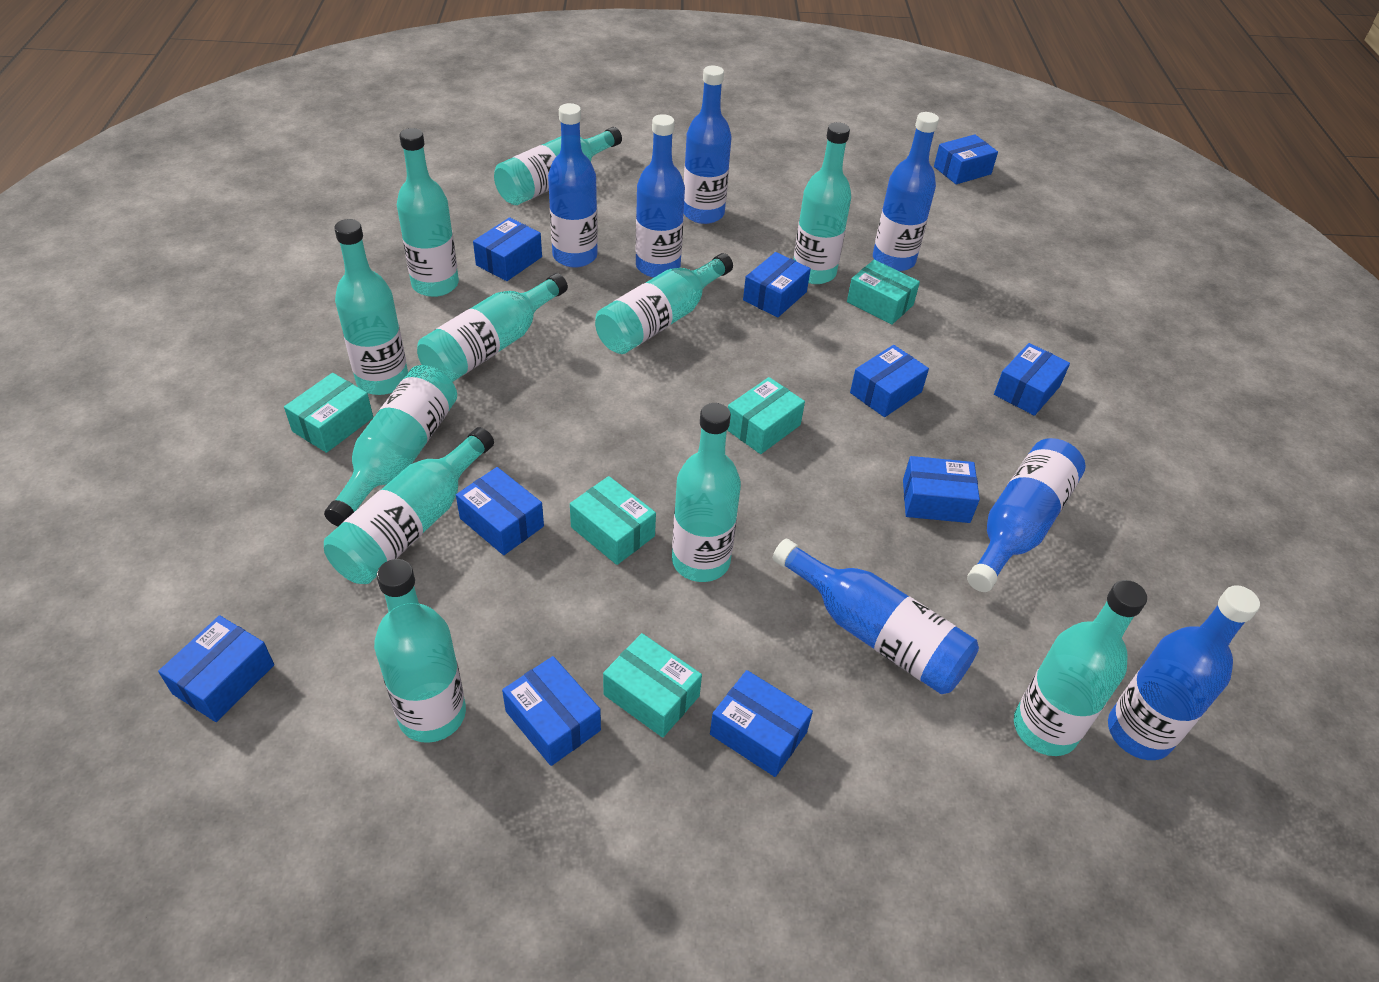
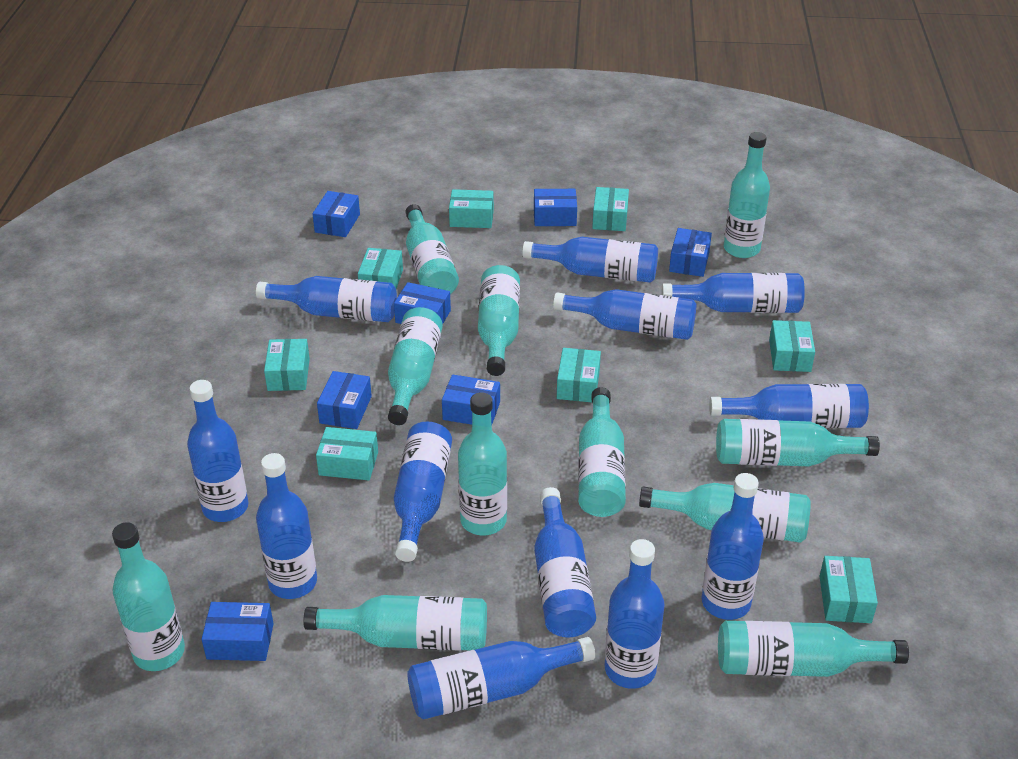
blue bottle: [548,103,598,268] [636,114,685,278] [684,66,732,224] [773,539,979,694] [873,112,939,271] [967,438,1086,592] [1108,585,1260,760] = 7 -> [187,380,248,522] [256,276,397,322] [256,453,317,599] [394,422,452,562] [407,637,595,719] [522,237,658,283] [534,487,596,637] [553,289,697,340] [605,539,665,689] [662,273,805,313] [701,473,764,620] [709,384,869,428] = 12
blue box: [158,615,274,722] [456,467,544,555] [473,217,542,281] [502,656,601,766] [710,670,813,777] [743,252,811,317] [850,345,929,417] [903,456,980,523] [934,134,998,184] [994,343,1070,416] = 10 -> [202,602,274,661] [313,191,360,237] [317,371,372,429] [394,282,451,324] [442,374,500,425] [534,189,577,226] [669,228,712,277] = 7
turquoise box: [284,373,373,453] [570,476,656,565] [603,633,702,738] [727,377,805,454] [847,260,920,325] = 5 -> [264,339,310,391] [316,427,378,480] [358,248,403,289] [449,189,494,228] [557,348,601,402] [592,187,629,231] [769,320,815,372] [820,556,878,623] = 8

